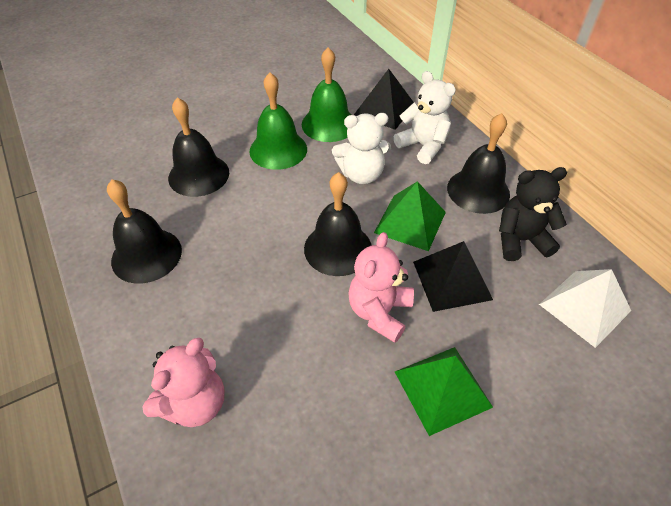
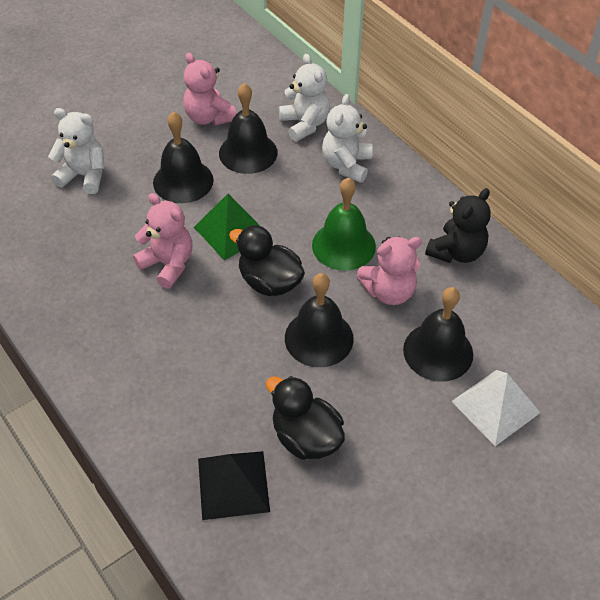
black duck: none = 0 -> [229,225,305,296] [266,376,345,460] = 2
black pyramid: [354,69,414,130] [413,241,493,312] = 2 -> [198,451,270,520] = 1
green bell: [249,72,307,170] [302,47,351,142] = 2 -> [312,178,376,271] = 1
green pyramid: [374,181,446,251] [395,347,493,436] = 2 -> [194,194,260,261] = 1
pink teddy bear: [143,338,225,427] [348,232,414,343] = 2 -> [133,193,192,289] [183,53,237,126] [356,236,422,305] = 3
white teddy bear: [332,113,391,184] [394,71,456,164] = 2 -> [48,108,104,194] [279,54,330,142] [322,94,373,183] = 3

